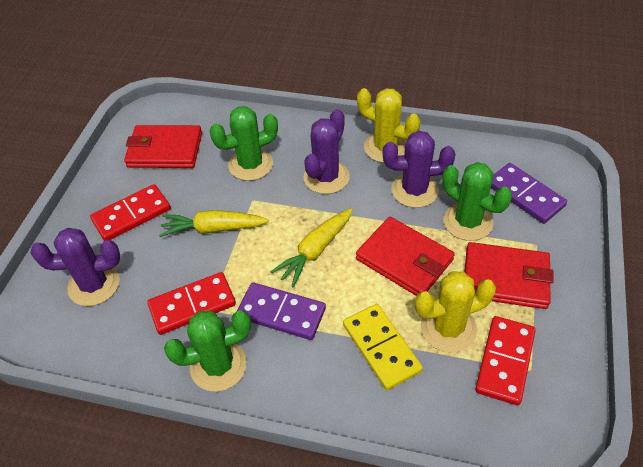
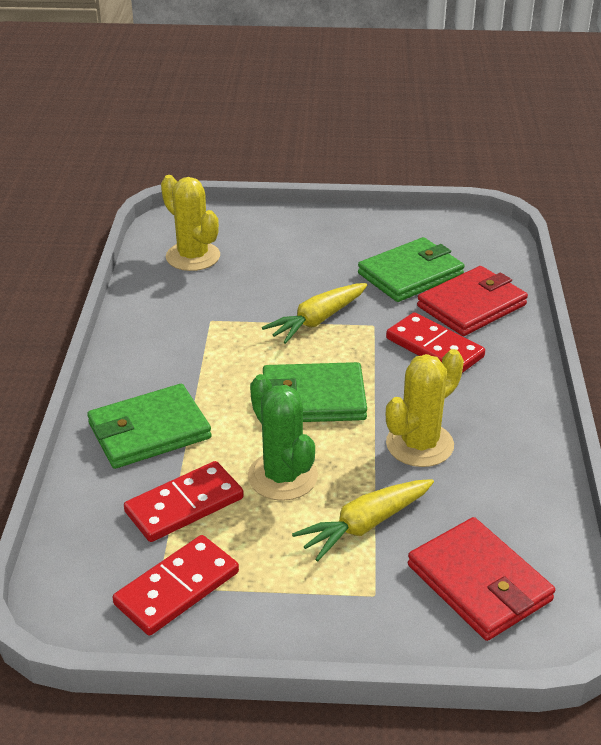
green cactus: [164,311,251,392] [209,106,278,181] [442,162,512,241] = 3 -> [248,374,318,501] = 1
green wallet: none = 0 -> [87,384,212,469] [263,362,367,422] [358,237,464,302] = 3
purple cactus: [30,228,120,306] [304,109,350,194] [383,131,456,208] = 3 -> none = 0
purple domino: [237,282,326,340] [491,163,567,224] = 2 -> none = 0
red wallet: [124,125,202,168] [356,217,455,296] [465,242,554,309] = 3 -> [408,517,555,641] [417,266,528,336] = 2
yellow domino: [343,304,423,390] = 1 -> none = 0

